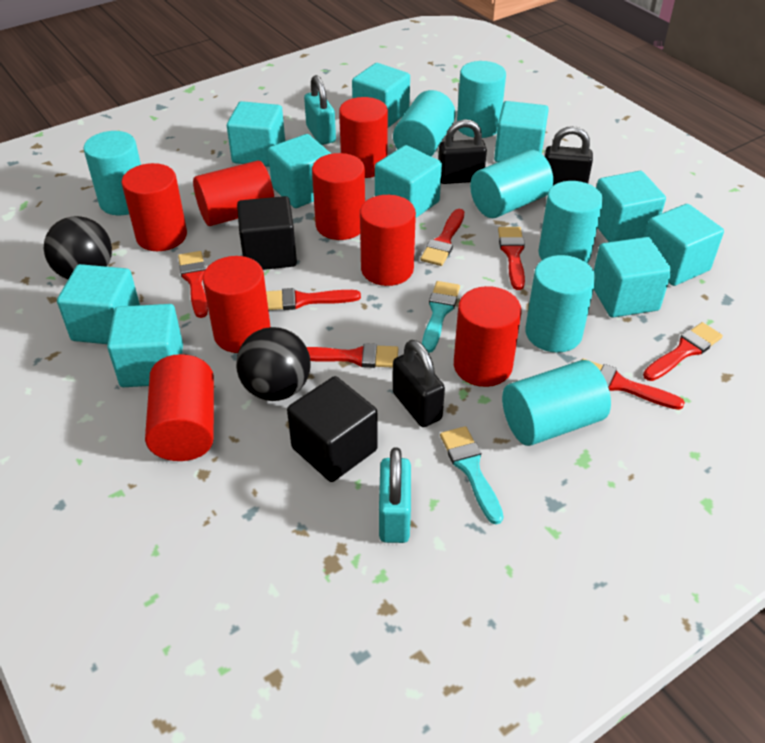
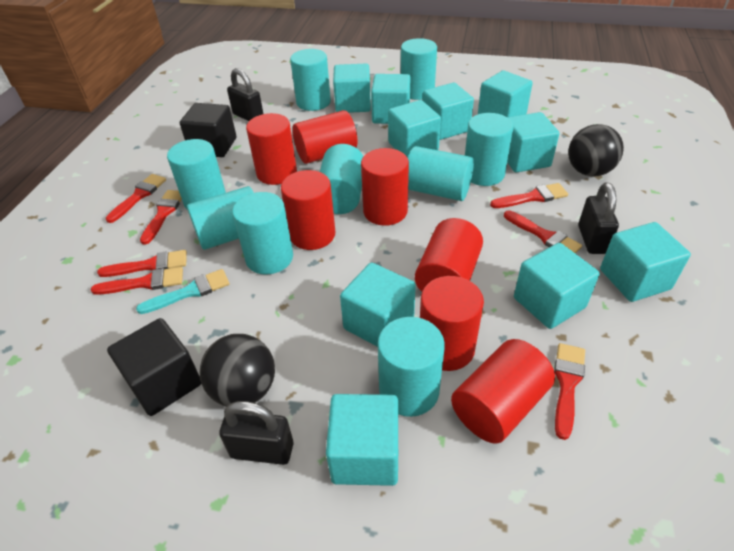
red cylinder: [121,163,187,251] [145,354,214,461] [193,160,274,226] [203,256,271,353] [312,153,365,240] [339,97,388,178] [360,195,416,286] [454,286,522,387] = 8 -> [246,113,297,185] [281,170,335,250] [292,110,358,164] [361,148,409,226] [415,218,483,292] [420,276,484,371] [451,339,555,444] = 7
turquoise brush: [422,281,460,353] [440,426,503,524] = 2 -> [136,269,230,314] = 1
turquoise cylinder: [84,131,141,215] [393,90,456,156] [457,61,506,138] [470,150,553,218] [502,360,611,446] [525,255,596,353] [538,181,603,263] = 7 -> [167,139,226,209] [187,186,254,250] [232,192,293,275] [290,49,331,111] [320,144,364,214] [378,317,445,417] [401,38,437,100] [408,146,474,201] [465,113,514,186] = 9
turquoise padlock: [304,75,336,145] [379,447,411,543] = 2 -> none = 0

